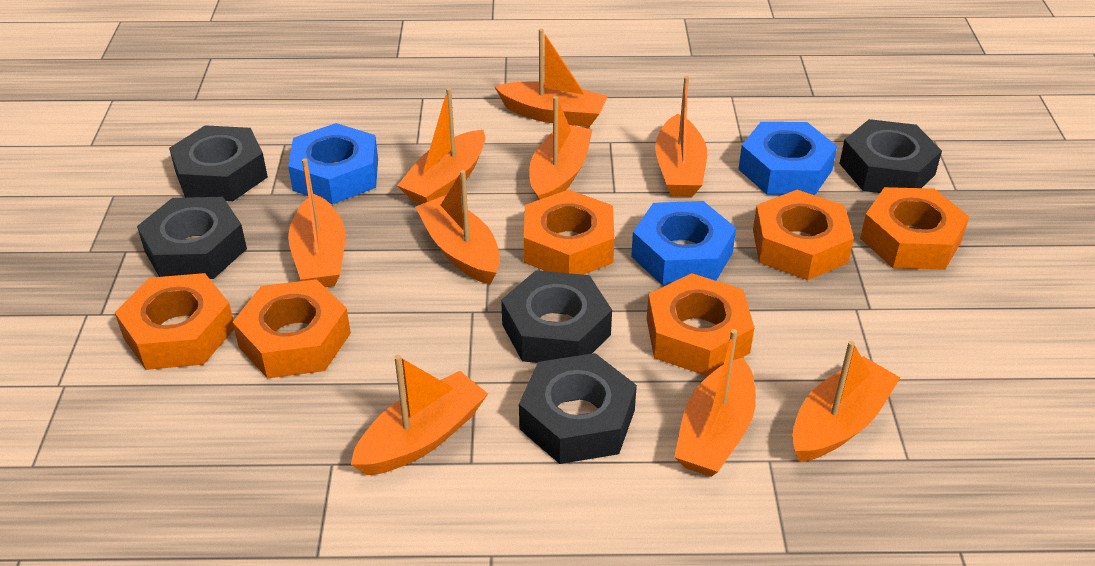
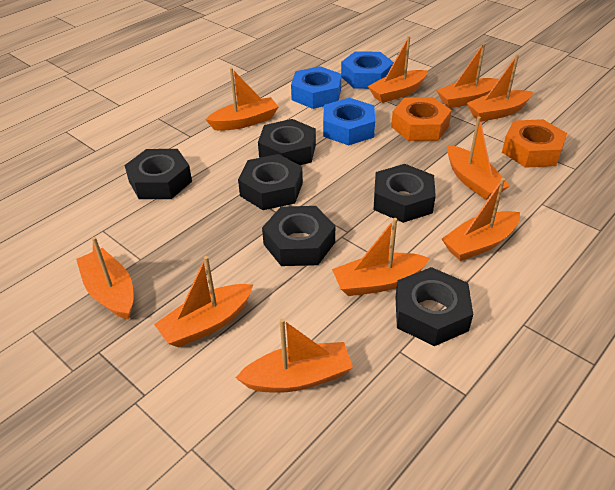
black nut: [137,197,247,279] [169,125,268,201] [501,270,612,363] [519,353,637,464] [839,119,942,193] = 5 -> [125,149,192,199] [238,154,303,210] [258,119,316,165] [262,206,335,266] [374,164,436,223] [395,267,473,346] = 6
orange boat: [288,158,345,287] [351,355,488,475] [397,88,485,204] [415,170,500,285] [494,29,608,127] [529,96,593,200] [655,76,707,197] [674,329,756,477] [792,341,900,462] = 9 -> [76,237,133,320] [154,256,253,348] [205,68,278,131] [236,318,353,393] [332,218,430,296] [368,36,428,103] [436,43,499,108] [442,178,520,261] [447,116,510,200] [467,54,533,122] = 10
orange nut: [115,273,234,370] [233,279,351,379] [524,190,615,275] [647,273,754,376] [753,190,854,280] [860,187,969,270] = 6 -> [391,97,452,141] [502,119,567,168] = 2

